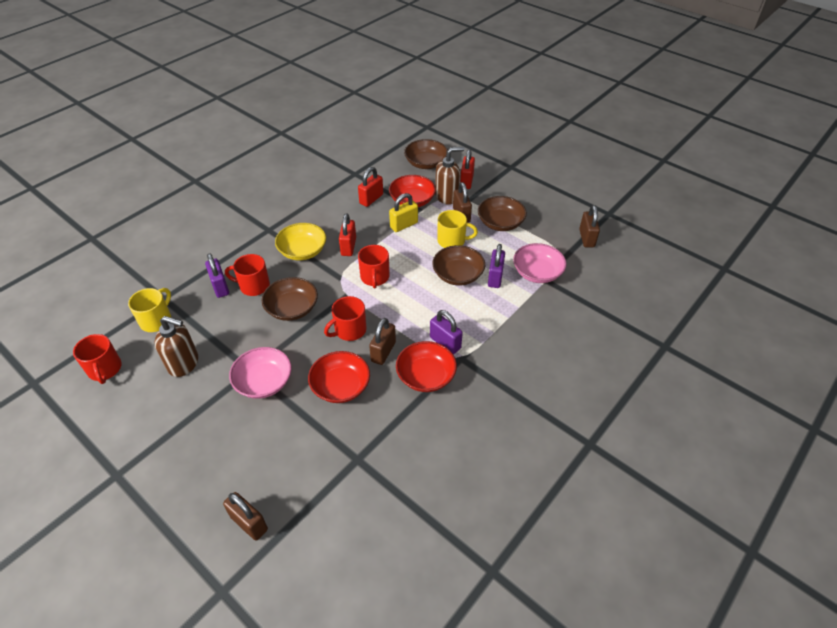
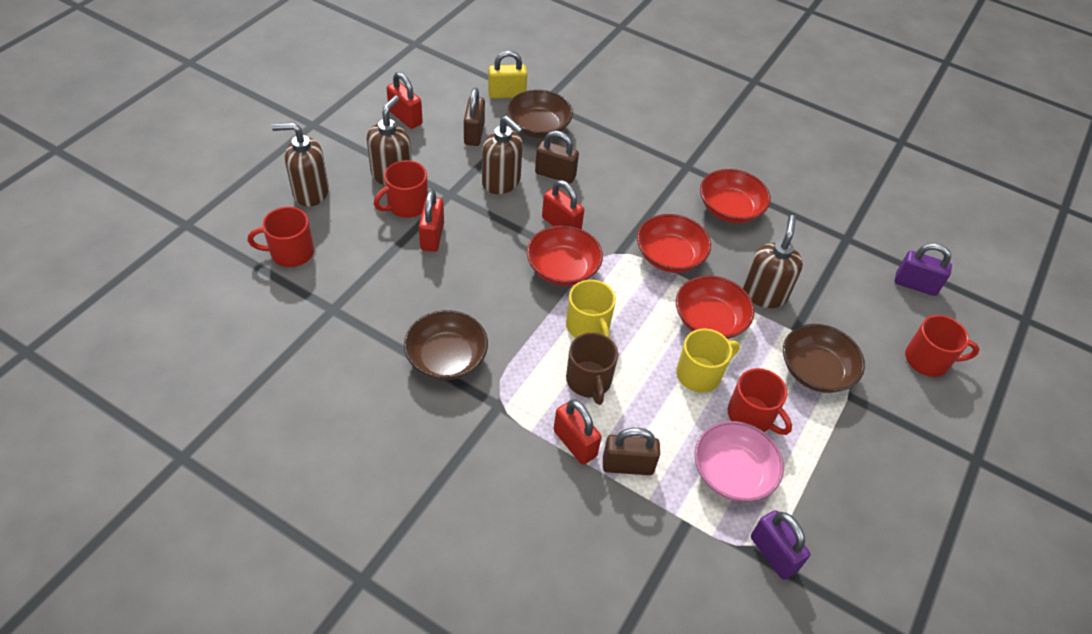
brown bowl: [262,277,318,321] [404,139,448,169] [432,245,485,286] [478,196,527,231] = 4 -> [404,310,488,380] [507,90,573,138] [783,324,865,393] = 3
brown mug: none = 0 -> [566,333,618,405] = 1
brown padlock: [223,492,268,541] [369,318,396,365] [453,182,472,223] [579,205,600,247] = 4 -> [464,88,485,146] [535,131,579,183] [603,428,660,475] = 3
brown soap dispenser: [155,316,198,377] [435,147,464,205] = 2 -> [271,122,329,207] [367,95,412,185] [482,116,523,194] [743,215,803,308] = 4
pink bowl: [229,347,292,399] [513,243,567,283] = 2 -> [694,421,784,502] = 1
purple padlock: [205,253,229,298] [430,310,463,354] [488,244,505,288] = 3 -> [751,510,810,580] [895,243,952,296] = 2
red bowl: [308,351,370,403] [389,175,436,207] [396,341,457,392] = 3 -> [527,225,603,286] [637,214,711,273] [676,275,754,339] [700,169,771,223] = 4
red padlock: [339,213,356,256] [358,167,383,207] [460,149,475,189] = 3 -> [387,72,423,129] [419,189,444,252] [542,180,584,229] [554,399,602,465] = 4
yellow bowl: [275,223,326,261] = 1 -> none = 0

